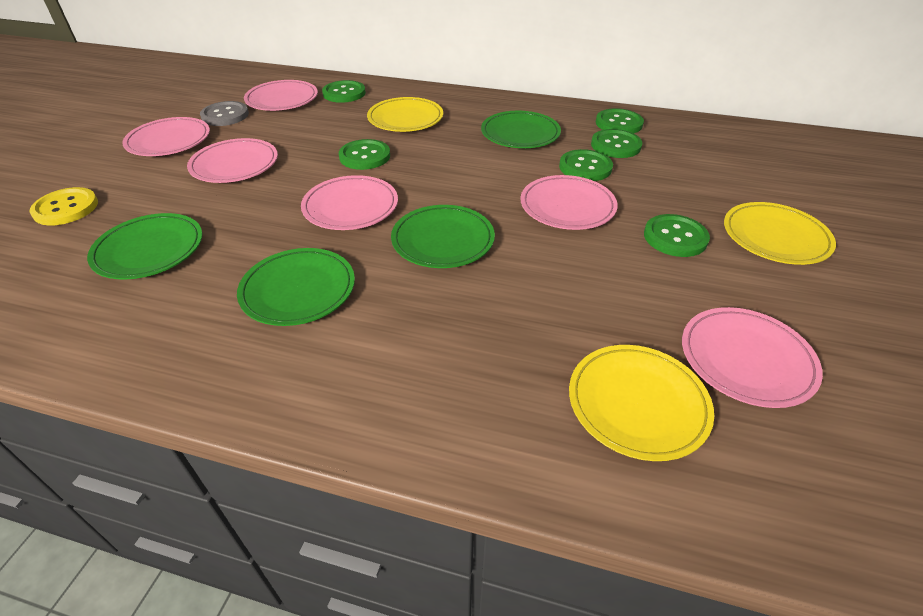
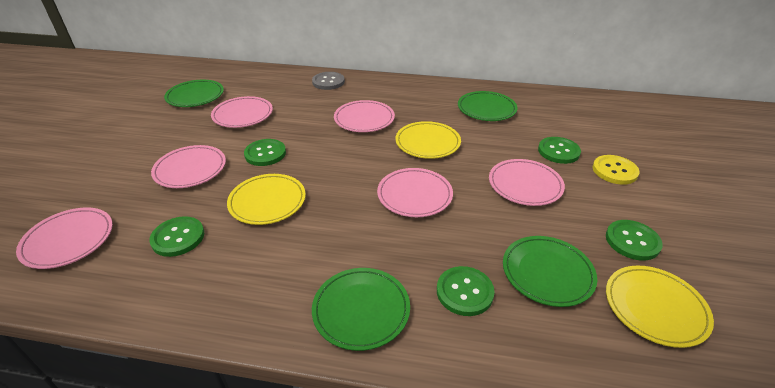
green button: [322,80,366,103] [339,139,390,170] [559,149,613,181] [591,129,642,158] [596,108,644,133] [644,214,710,257] = 6 -> [149,216,205,257] [244,139,286,166] [437,266,495,316] [538,137,581,164] [606,220,663,261] = 5

